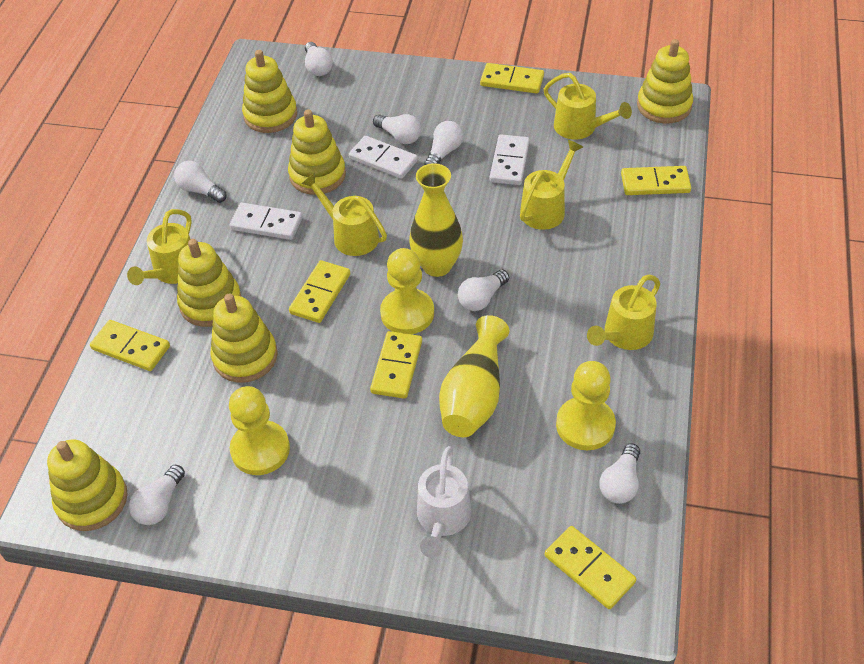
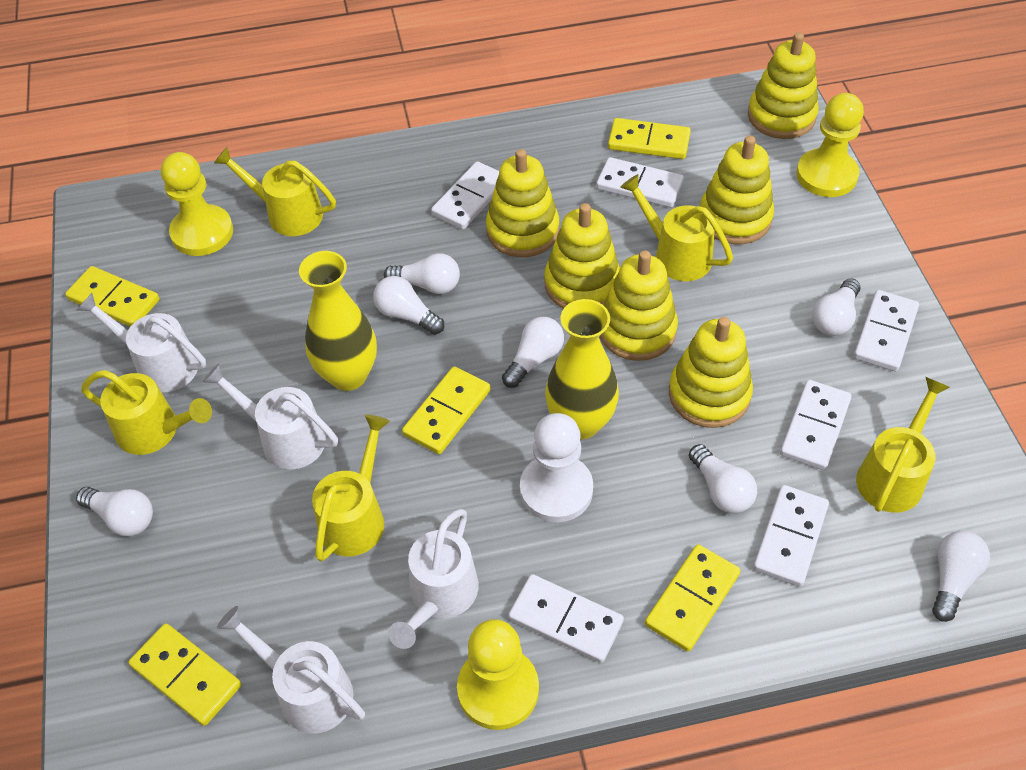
white domino: [229,203,303,240] [349,136,418,179] [490,134,530,185] = 3 -> [431,161,499,230] [508,574,624,663] [596,157,684,207] [753,485,829,587] [780,380,852,470] [854,290,919,372] = 6
white pawn: none = 0 -> [520,413,593,522] = 1
white watering can: [417,446,471,558] = 1 -> [77,293,206,393] [203,363,338,469] [217,606,365,733] [388,509,479,649] = 4
yellow domino: [90,320,170,371] [289,260,350,323] [370,331,422,399] [480,63,544,94] [545,526,636,609] [621,166,691,195] = 6 -> [65,266,160,327] [129,623,241,726] [402,366,490,454] [608,118,691,159] [645,544,741,652] = 5

